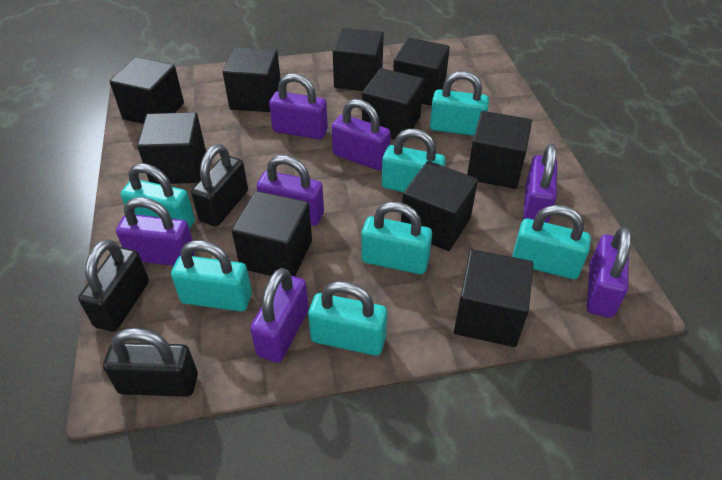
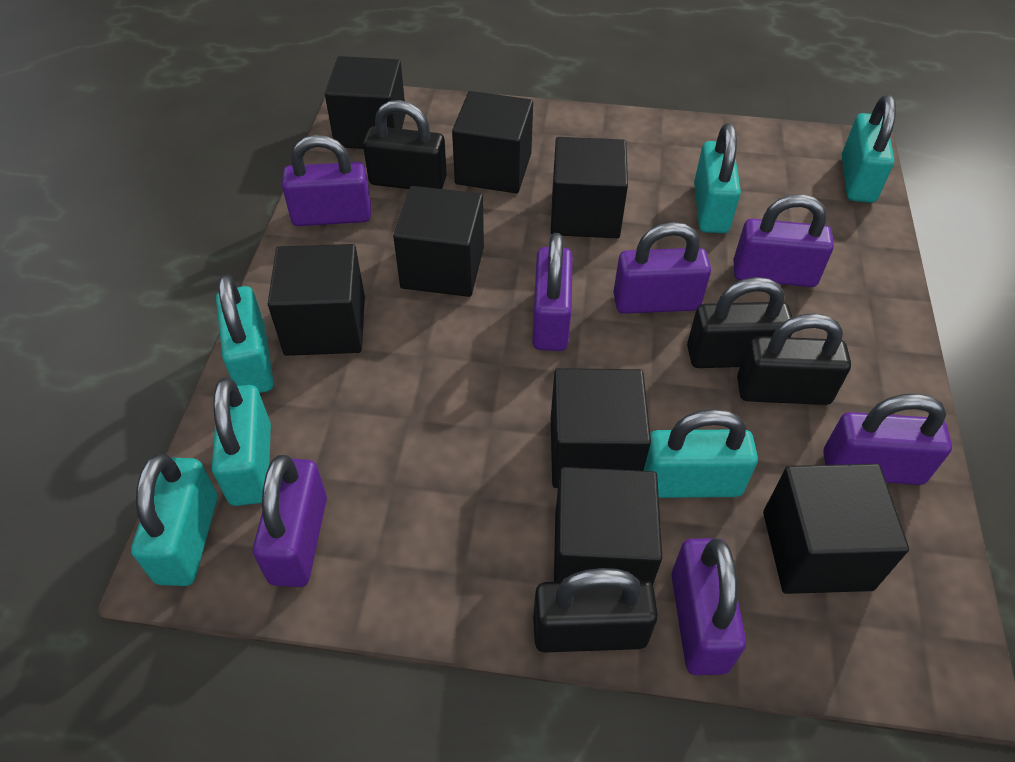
black cube: [110,57,184,124] [137,112,206,184] [223,47,281,112] [232,191,312,276] [333,28,384,91] [362,68,424,142] [393,38,450,106] [401,161,478,251] [454,249,534,347] [467,111,532,189] = 10 -> [268,244,365,356] [325,56,406,149] [393,186,484,297] [452,91,533,193] [551,137,628,238] [551,368,651,488] [554,467,662,585] [763,464,909,594] = 8
black padlock: [78,239,149,332] [103,328,198,397] [191,144,248,227] = 3 -> [363,100,447,189] [533,568,658,653] [687,277,793,368] [737,313,851,405] = 4
turquoise padlock: [121,163,195,229] [171,240,252,312] [308,281,387,356] [361,202,432,274] [382,129,446,192] [430,71,489,136] [512,205,591,279] = 7 -> [131,454,217,586] [212,378,271,506] [216,274,274,393] [644,409,758,498] [694,123,741,233] [842,95,896,203] = 6

